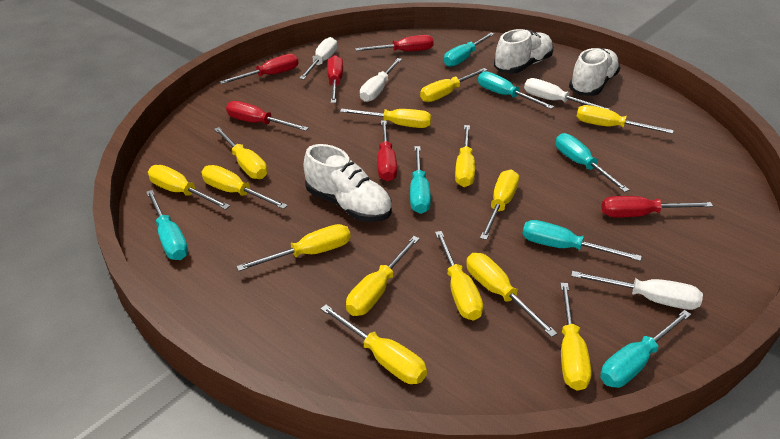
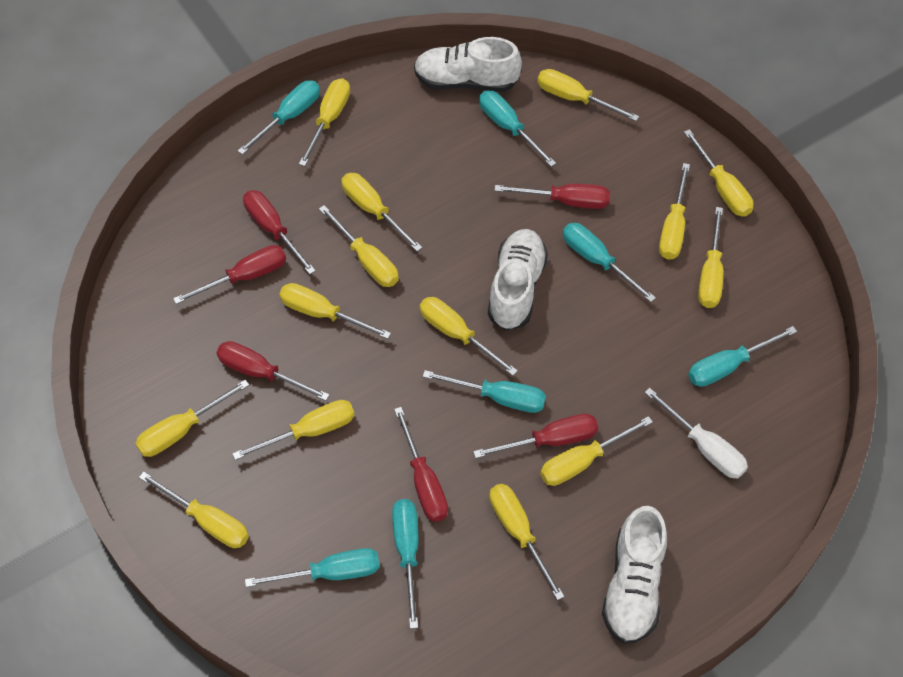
white screwdriver: [299,37,337,80] [360,58,402,102] [524,78,610,110] [571,271,703,310] = 4 -> [645,388,748,479] = 1

